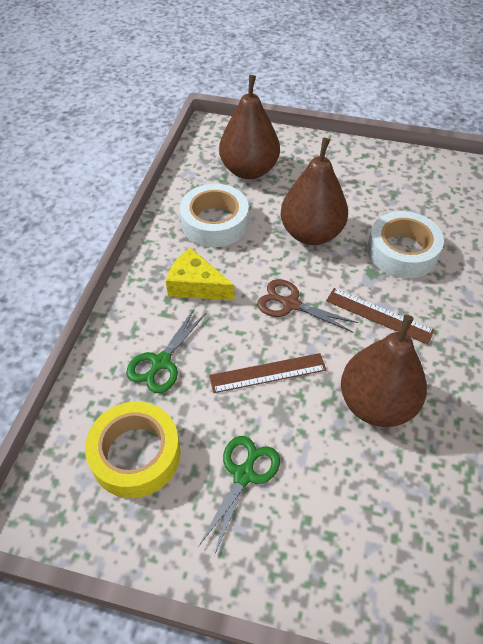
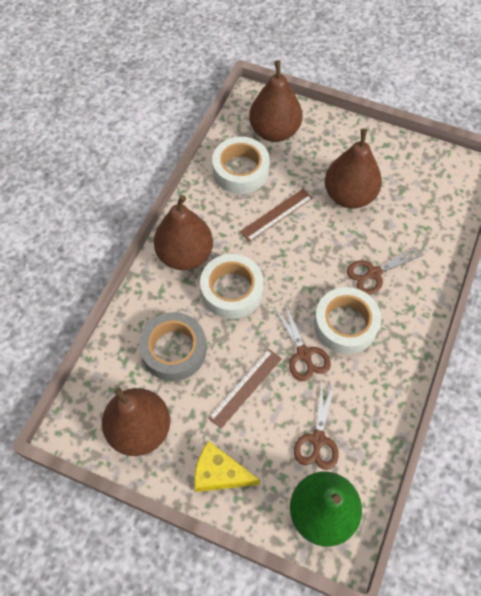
brown pear: [219,75,280,179] [280,138,348,245] [341,315,427,427] = 3 -> [102,388,170,456] [154,195,213,270] [249,60,302,142] [325,129,382,208] = 4
brown scissors: [257,279,358,332] = 1 -> [274,304,331,381] [294,383,339,470] [347,246,424,295] = 3
green pear: none = 0 -> [290,472,362,547] = 1
green scissors: [126,309,206,393] [198,436,280,556] = 2 -> none = 0
grey tape: none = 0 -> [139,312,207,381] = 1
white tape: [180,184,249,247] [367,211,444,278] = 2 -> [200,254,263,319] [212,137,270,194] [314,287,381,354] = 3
yellow tape: [85,401,181,498] = 1 -> none = 0

